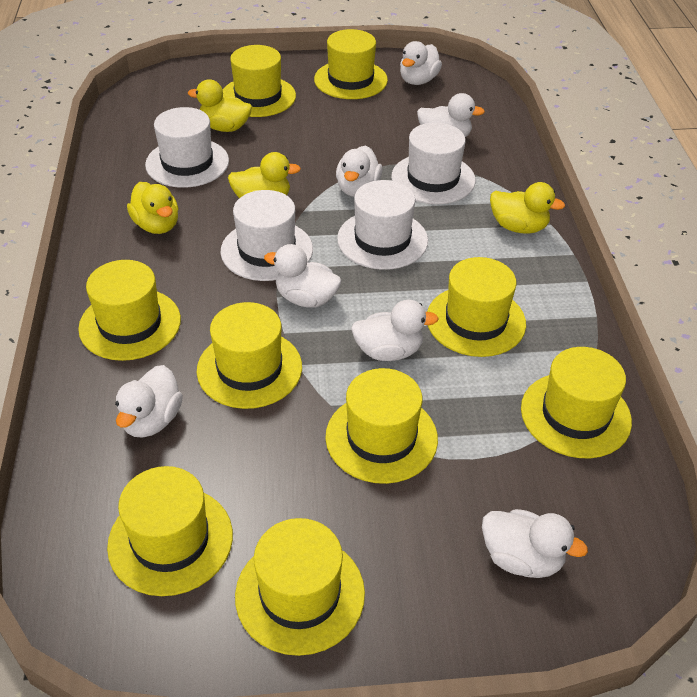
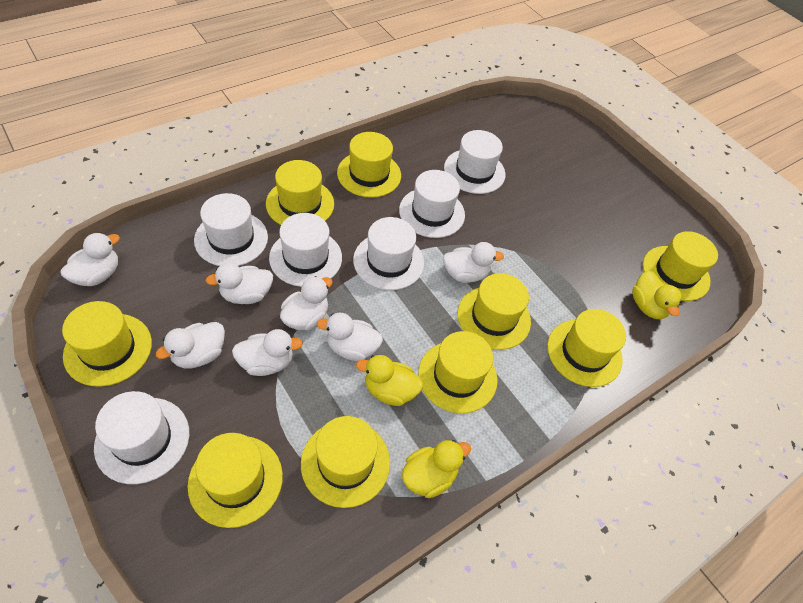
white hat: [145,107,229,188] [221,190,313,281] [337,180,428,270] [391,122,475,204] = 4 -> [94,391,189,484] [194,193,268,266] [269,213,342,287] [353,217,424,290] [399,170,465,238] [444,130,506,194] = 6
yellow duck: [127,182,179,234] [188,79,252,132] [228,152,301,198] [490,182,565,234] = 4 -> [356,355,423,406] [402,440,471,498] [632,270,682,319] = 3

